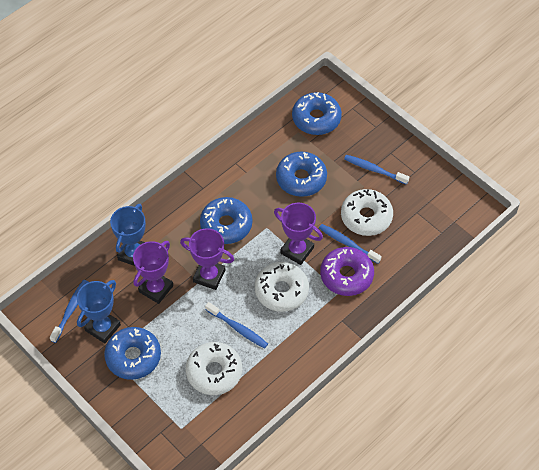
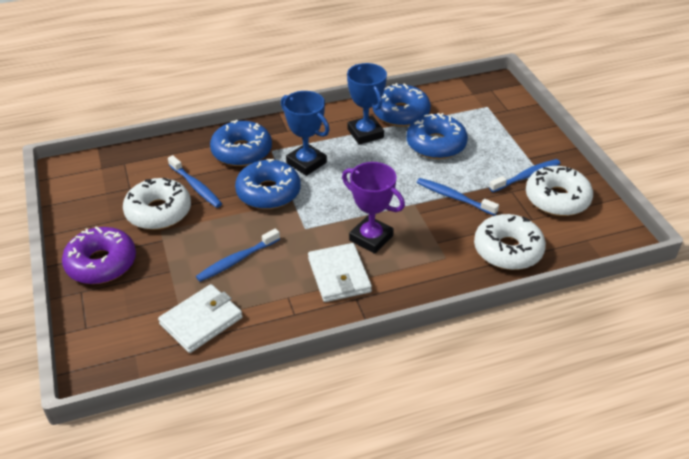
purple trophy: [133,241,173,304] [180,228,234,290] [274,203,323,265] = 3 -> [342,162,405,254] = 1
white wallet: none = 0 -> [158,284,243,353] [308,243,372,302] = 2

